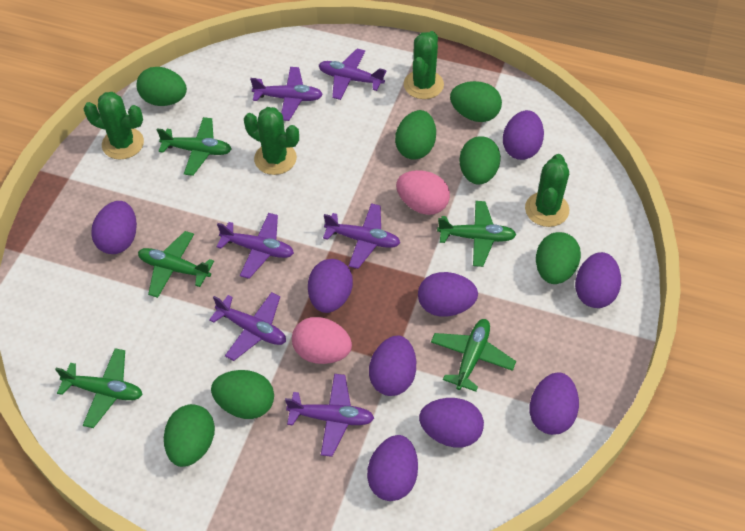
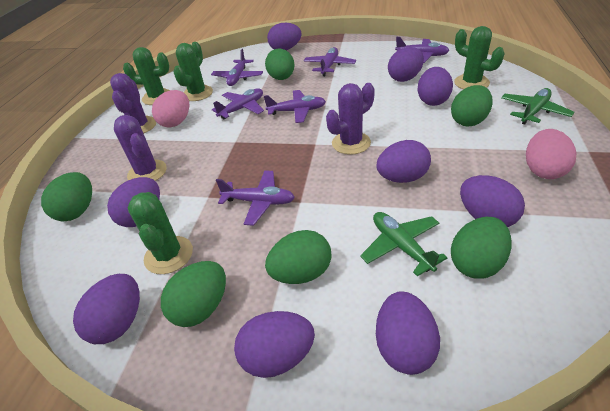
green egg: [137,67,187,106] [164,404,215,467] [211,370,274,419] [395,110,436,160] [450,81,502,122] [459,136,501,185] [536,232,581,284] = 7 -> [41,172,92,221] [161,261,226,327] [265,49,294,80] [265,230,332,284] [451,85,493,127] [451,217,512,279] = 6
green plane: [55,348,143,428] [138,231,214,298] [157,117,232,176] [431,319,516,392] [437,201,516,267] = 5 -> [360,212,447,277] [501,88,575,124] = 2
purple cactus: none = 0 -> [110,73,156,134] [114,115,167,181] [326,83,375,155] = 3

